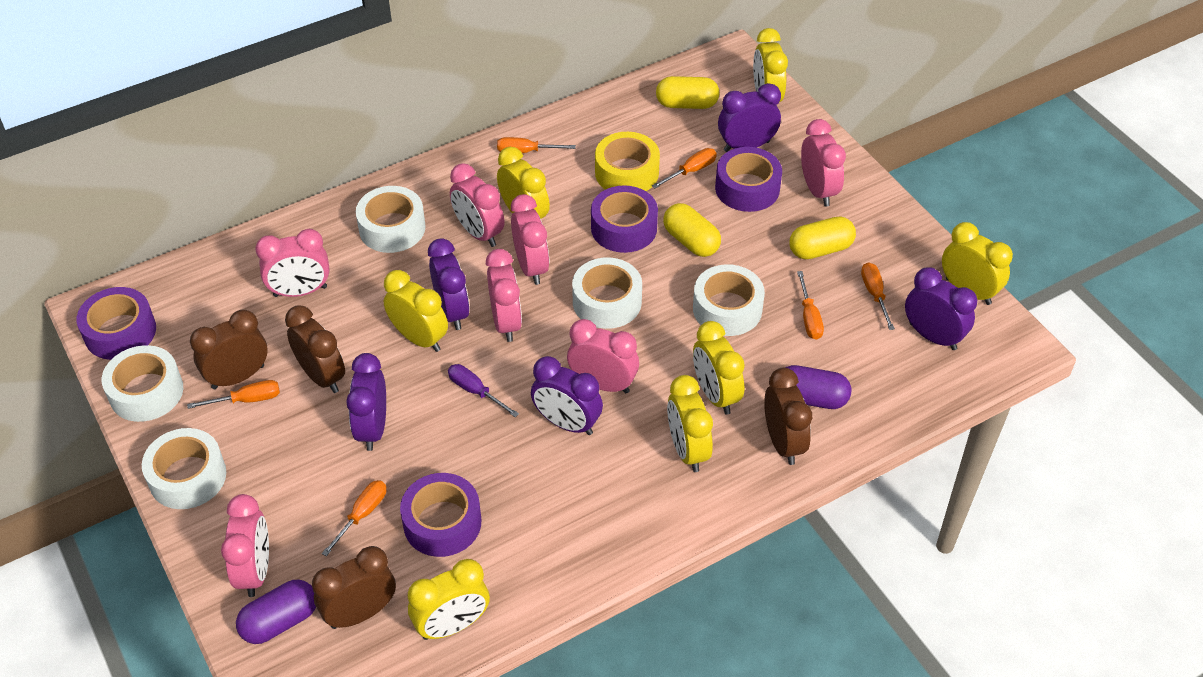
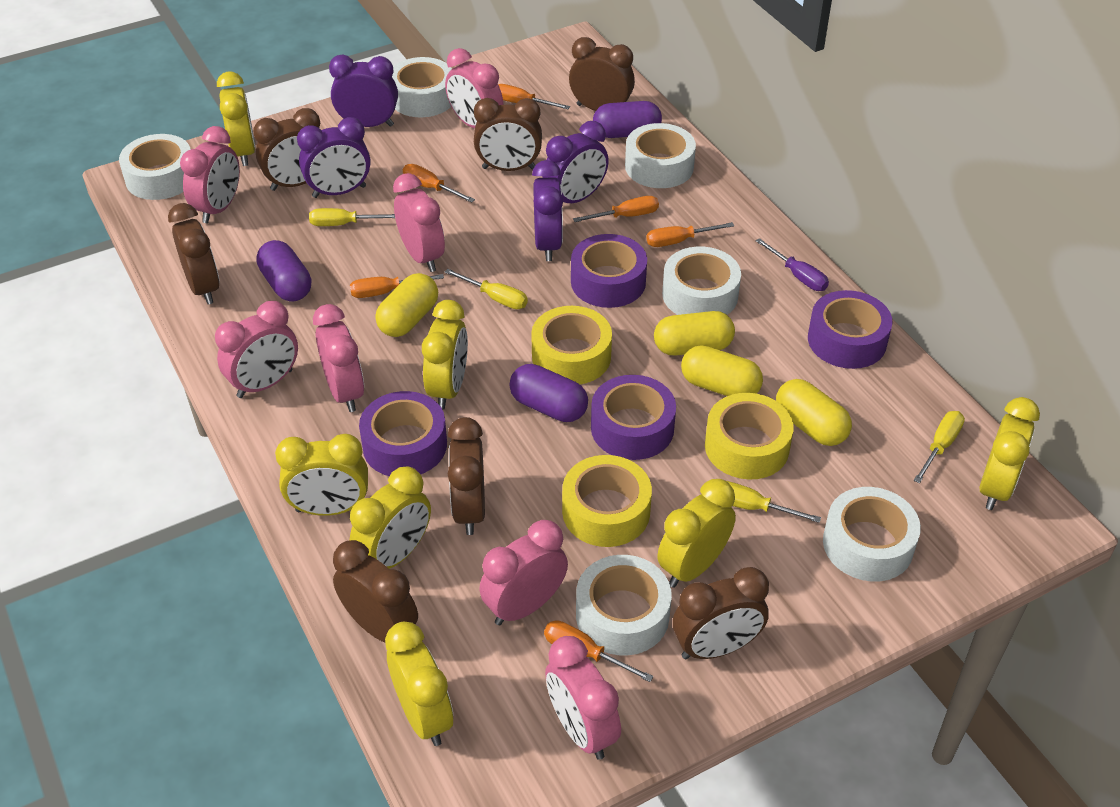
brown clock: [190,310,268,389] [285,305,345,393] [312,546,396,629] [764,368,812,465] = 4 -> [168,203,220,304] [253,108,320,191] [333,540,418,642] [448,417,485,535] [474,98,542,171] [569,37,635,111] [673,567,769,660] = 7
purple capsule: [236,580,316,644] [785,365,851,409] = 2 -> [256,240,311,302] [509,364,588,422] [593,101,662,138] = 3
purple clock: [346,353,386,451] [428,238,470,330] [531,356,603,435] [718,83,781,152] [905,267,977,350] = 5 -> [297,117,371,198] [329,55,398,127] [532,160,563,261] [543,121,609,203] = 4
white tape: [102,345,183,422] [142,428,226,509] [356,186,426,253] [572,257,642,329] [693,264,765,336] = 5 -> [119,134,191,200] [392,57,452,117] [576,555,672,655] [625,123,696,188] [662,247,741,315] [823,487,921,581] = 6
yellow capsule: [656,76,720,109] [663,203,721,257] [789,217,856,259] = 3 -> [375,273,438,337] [654,311,735,355] [681,345,763,396] [776,379,852,446] = 4
yellow screwdriver: none = 0 -> [309,208,395,226] [445,269,528,309] [727,481,821,523] [913,411,965,483] = 4
yellow tape: [595,132,660,191] = 1 -> [531,306,612,384] [562,455,652,547] [705,393,794,479] = 3

